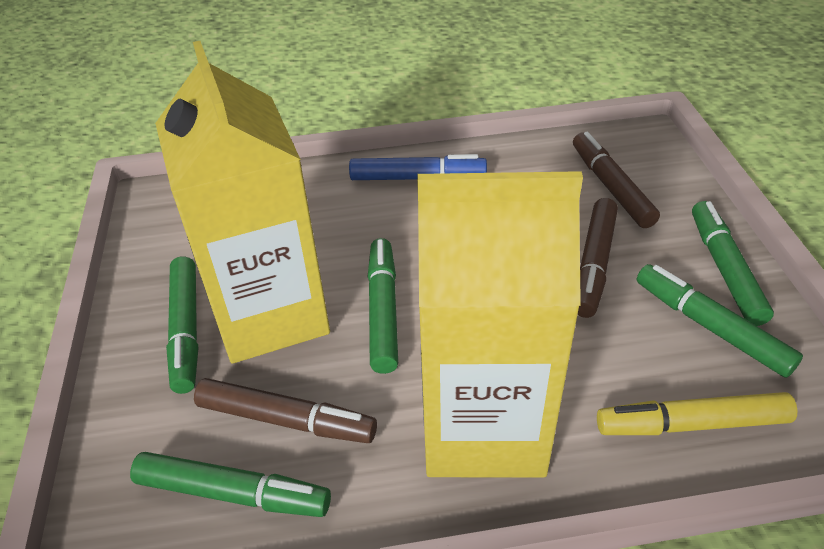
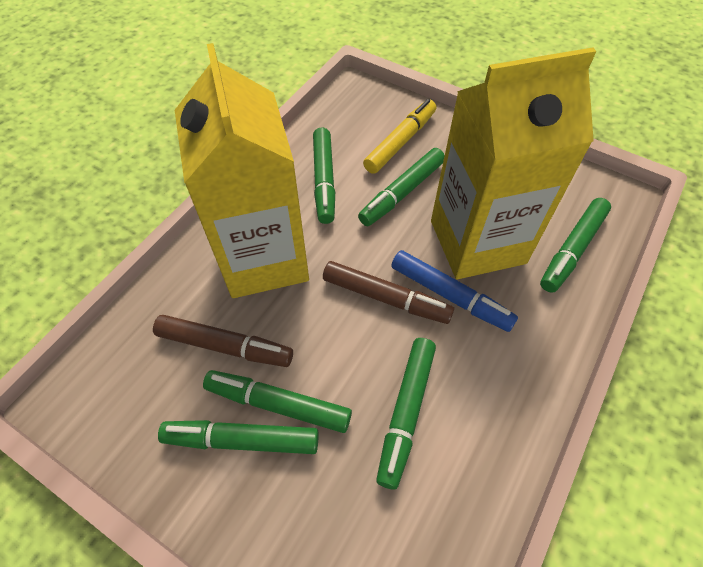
brown marker: [194,378,377,443] [573,132,660,228] [578,198,618,318] = 3 -> [153,315,293,367] [323,261,454,324] = 2
green marker: [130,452,331,517] [166,256,198,394] [368,238,398,374] [637,264,803,378] [692,201,774,326] = 5 -> [158,420,319,454] [203,370,352,433] [313,127,335,224] [358,148,445,226] [376,338,436,490] [540,198,611,293] = 6

